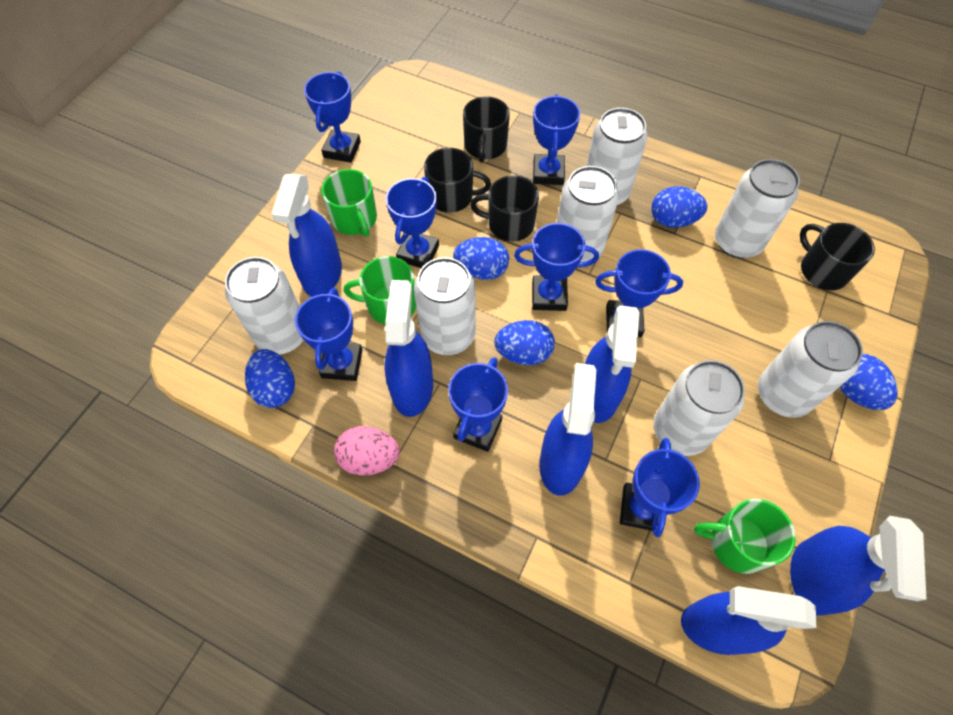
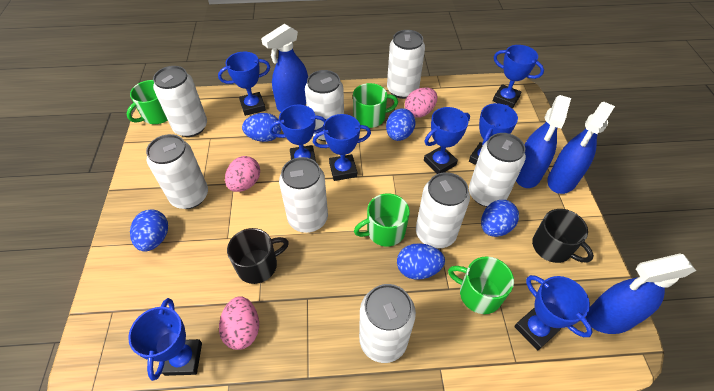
black mug: [424,148,491,212] [463,96,510,163] [470,175,539,241] [800,223,875,290] = 4 -> [227,228,289,284] [532,209,594,263] = 2
blue spray bottle: [272,174,342,297] [384,280,433,417] [539,363,596,496] [585,305,639,423] [681,586,817,655] [790,516,926,616] = 6 -> [261,24,308,112] [516,95,571,188] [547,102,615,194] [586,253,696,334] = 4
green mug: [321,169,377,237] [343,256,416,324] [694,499,796,574] = 3 -> [127,80,168,124] [353,83,398,128] [354,193,410,247] [448,256,514,314] = 4
pink egg: [334,426,400,476] = 1 -> [219,296,259,350] [225,156,260,192] [405,87,438,118] = 3
white can: [225,257,303,355] [414,257,475,355] [557,166,619,262] [586,108,647,205] [654,360,745,456] [715,159,800,258] [758,321,863,418] = 7 -> [146,134,208,209] [153,66,207,137] [279,157,328,233] [305,70,344,142] [359,284,416,363] [387,30,425,99] [416,172,470,248] [469,133,526,207] = 8

